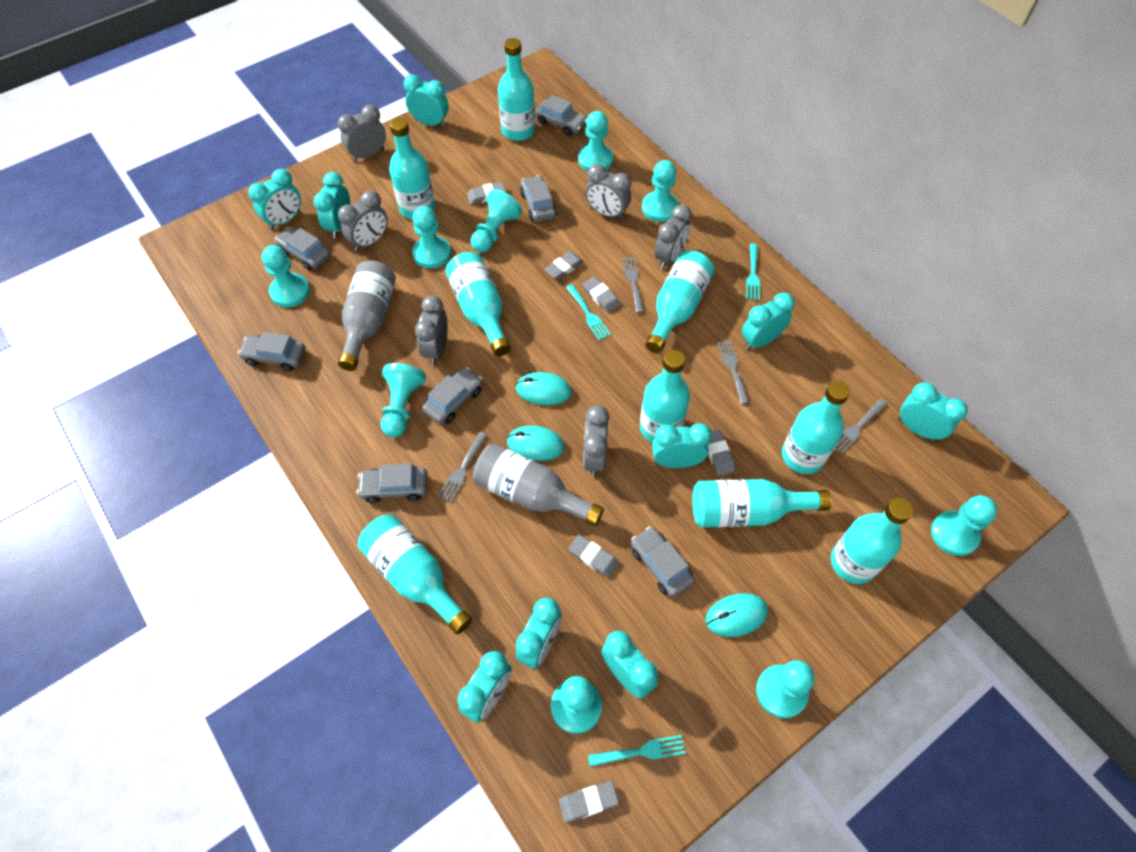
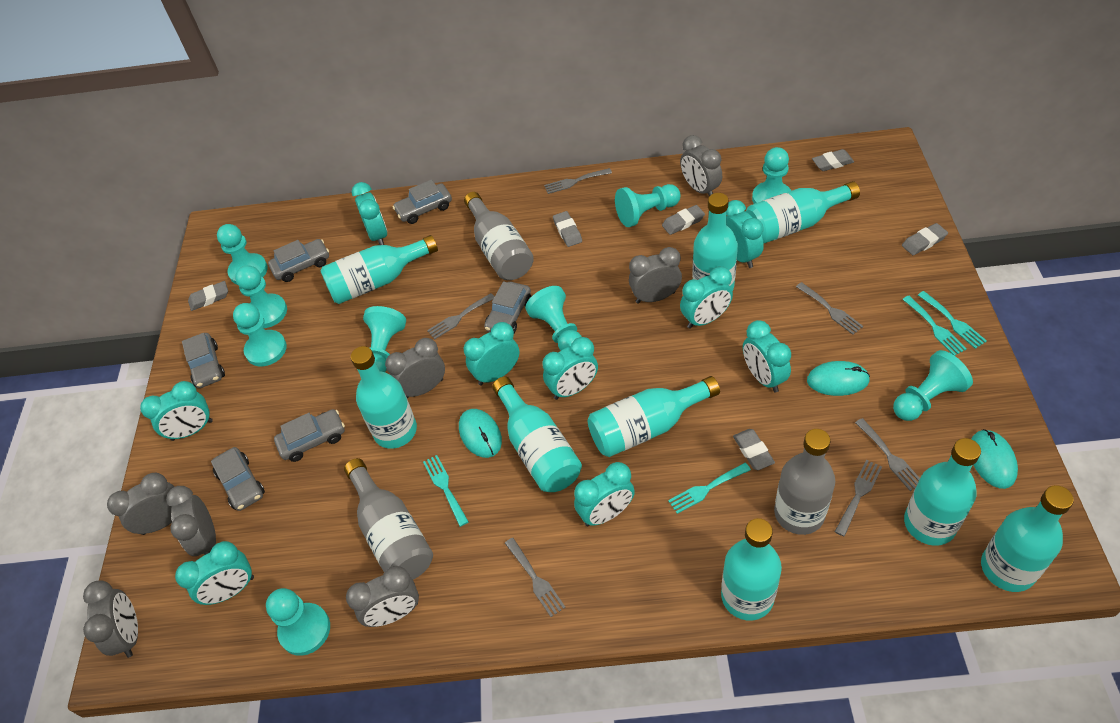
grey bottle: [338,261,396,371] [473,443,604,526] = 2 -> [344,458,433,579] [464,192,534,280] [774,429,835,535] = 3
grey car: [238,332,305,371] [275,227,330,271] [357,463,428,503] [422,367,482,424] [520,175,557,222] [535,95,587,136] [631,526,695,597] = 7 -> [182,333,225,388] [211,447,265,511] [268,239,329,282] [274,409,345,462] [392,179,452,224] [484,282,531,333] = 6
grey clock: [338,105,386,162] [338,190,388,251] [415,295,448,365] [583,405,609,477] [585,164,631,220] [654,205,692,269] = 6 -> [83,580,138,658] [107,473,175,535] [166,486,216,556] [346,566,419,627] [385,338,445,399] [629,247,682,304] [680,135,722,196] = 7
grey fork: [438,432,487,503] [622,256,644,313] [717,340,749,404] [835,399,887,454] = 4 -> [427,293,495,339] [505,538,566,617] [544,168,612,194] [796,282,863,335] [834,460,882,537] [855,418,920,491] = 6
turquoise fork: [566,284,611,340] [588,735,686,767] [746,243,760,300] = 3 -> [423,455,469,527] [668,463,751,514] [902,296,967,356] [918,291,987,349] = 4

